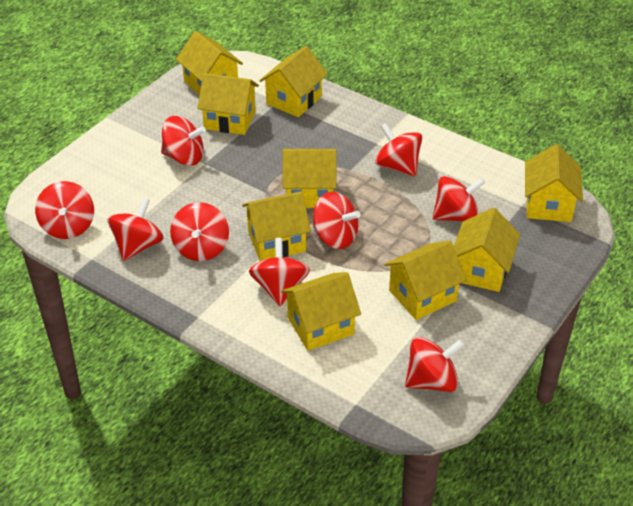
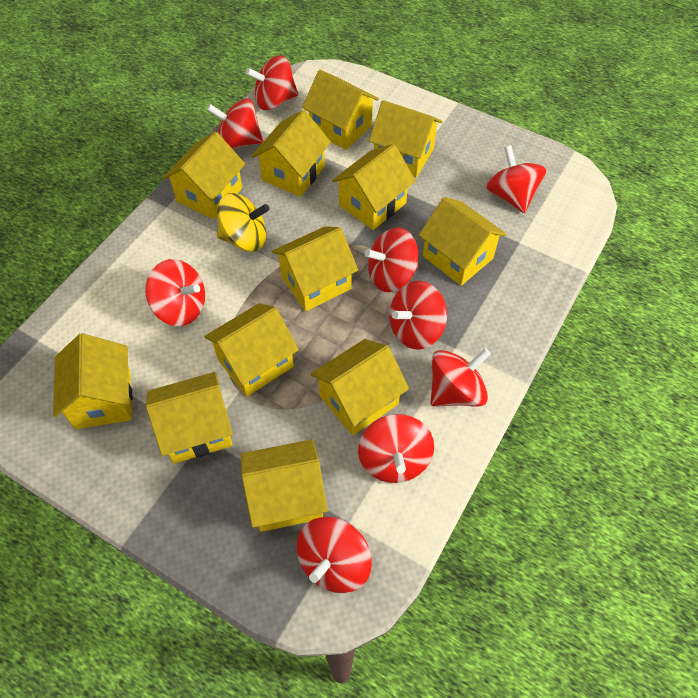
yellow house: [176,31,243,95] [198,73,259,135] [242,191,311,261] [259,46,328,117] [281,272,361,351] [283,149,337,208] [384,240,467,320] [454,208,520,292] [525,144,583,222] = 9 -> [53,333,132,429] [146,372,233,464] [163,131,245,219] [204,303,299,397] [241,439,328,532] [251,110,331,197] [272,226,358,311] [302,70,379,150] [311,339,409,436] [332,144,416,230] [369,100,443,177] [419,197,507,286] = 12
yellow spinning top: none = 0 -> [217,193,270,252] = 1

